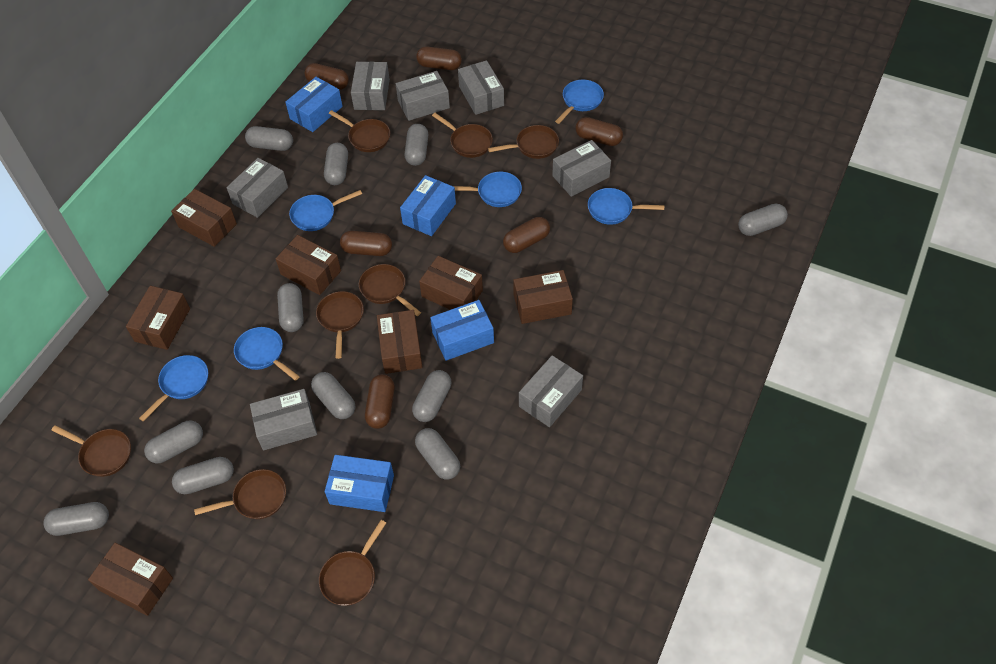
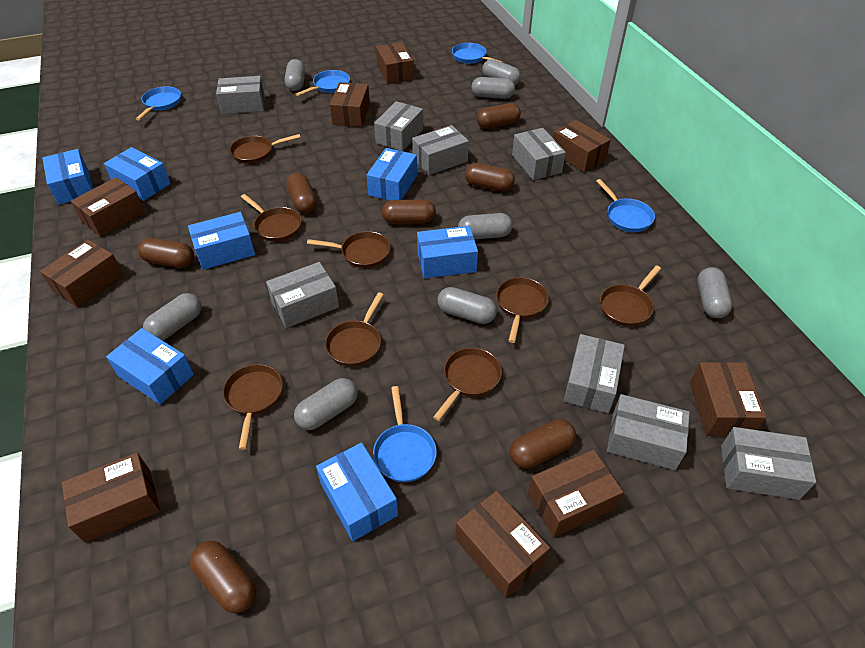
blue box: [285,77,343,132] [325,455,394,512] [400,175,456,236] [430,300,494,361] = 4 -> [42,149,93,205] [104,147,171,201] [106,328,194,405] [188,212,255,270] [316,442,398,541] [367,148,417,201] [417,226,478,279] = 7
blue pan: [139,355,208,422] [234,327,300,381] [289,190,362,231] [453,172,522,207] [555,80,604,124] [588,188,664,225] = 6 -> [136,86,181,121] [296,70,350,96] [373,386,437,482] [452,43,504,64] [596,179,655,232] = 5
brown box: [88,543,173,616] [126,286,190,350] [171,189,237,247] [276,235,341,295] [377,310,423,374] [419,256,483,310] [513,270,573,324] = 7 -> [40,239,123,308] [62,453,160,543] [71,177,145,237] [330,82,370,127] [376,42,414,84] [455,491,550,598] [528,450,623,538] [553,120,611,172] [690,362,766,436] = 9
brown capsule: [305,63,349,90] [340,231,392,256] [365,374,395,429] [416,46,462,70] [503,217,550,253] [575,117,623,146] = 6 -> [138,238,194,268] [190,541,257,613] [286,173,317,214] [382,199,436,224] [465,163,515,191] [477,103,521,129] [510,419,576,469] = 7
grey box: [227,158,288,218] [250,389,317,450] [351,62,390,110] [396,71,450,121] [458,60,504,115] [519,355,583,427] [552,140,611,197] = 7 -> [216,76,265,114] [266,262,339,328] [374,101,423,151] [412,125,469,175] [512,128,566,180] [564,334,625,413] [607,394,690,470] [721,427,816,500] = 8
grey capsule: [43,502,109,536] [144,421,203,463] [172,457,234,494] [245,126,293,151] [277,283,304,332] [311,372,355,419] [324,143,348,185] [405,124,428,166] [412,370,451,422] [415,428,460,480] [738,204,788,236] = 11 -> [143,293,202,341] [285,59,305,91] [294,378,358,430] [437,287,497,324] [458,213,513,239] [472,77,515,99] [482,59,521,85] [697,267,732,318] = 8

